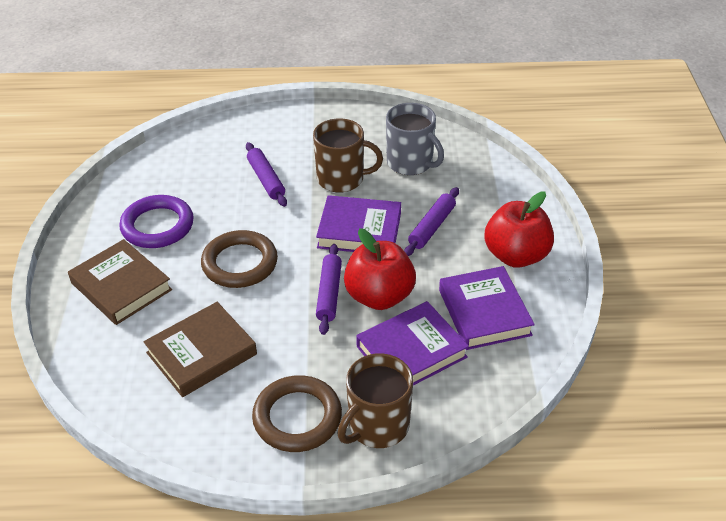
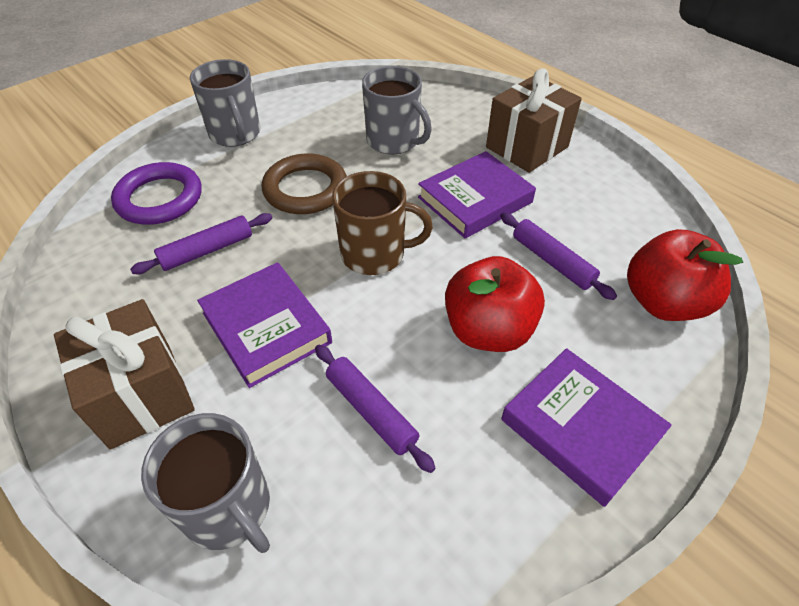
brown book: [68,239,172,325] [143,302,257,397] = 2 -> none = 0
brown gift: none = 0 -> [54,299,195,450] [486,69,582,173] = 2
brown mug: [313,119,383,192] [337,353,413,448] = 2 -> [332,171,433,275] = 1
brown ring: [201,230,278,288] [252,375,342,452] = 2 -> [262,154,347,214] = 1
grey mug: [386,103,444,175] = 1 -> [141,413,270,553] [190,59,260,147] [362,66,432,154] = 3

